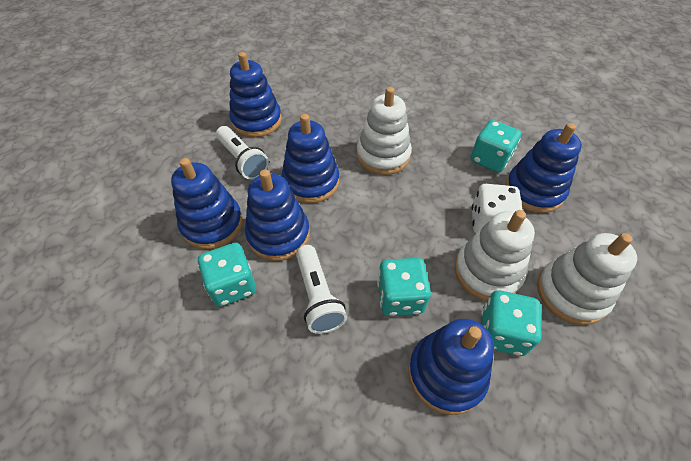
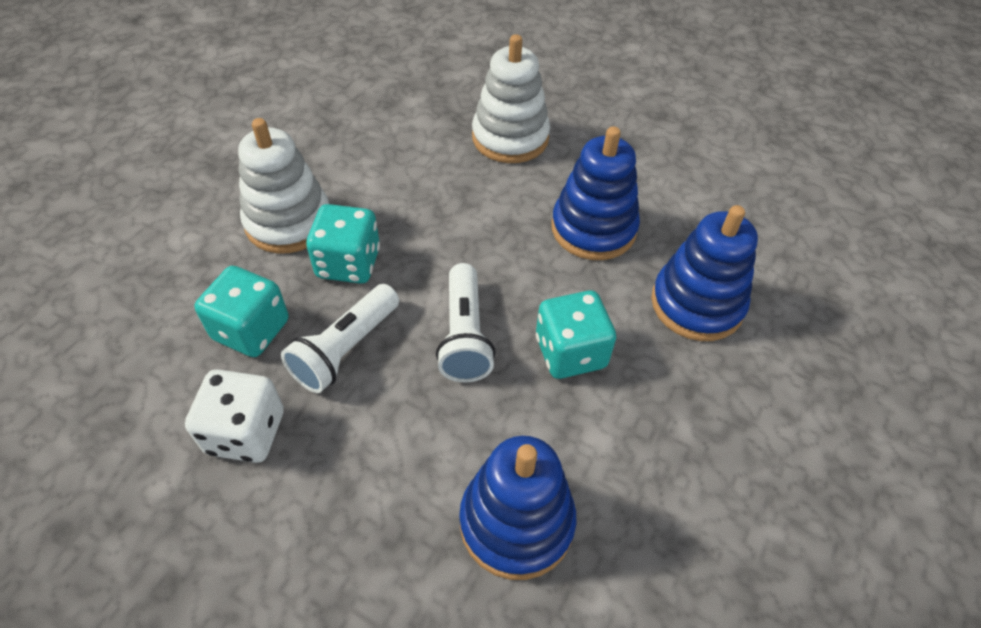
blue stacking toy: [171,158,243,249] [229,52,282,137] [245,169,310,261] [281,114,339,203] [408,319,494,415] [505,123,582,213] = 6 -> [459,436,576,580] [551,126,640,260] [651,205,758,341] = 3
turquoise dice: [198,243,256,307] [377,258,431,316] [471,120,521,173] [481,290,541,356] = 4 -> [194,266,289,357] [306,204,380,284] [536,291,616,379] = 3
white stacking toy: [357,87,412,175] [455,210,535,301] [537,233,637,325] = 3 -> [238,118,329,254] [472,34,550,163] = 2

